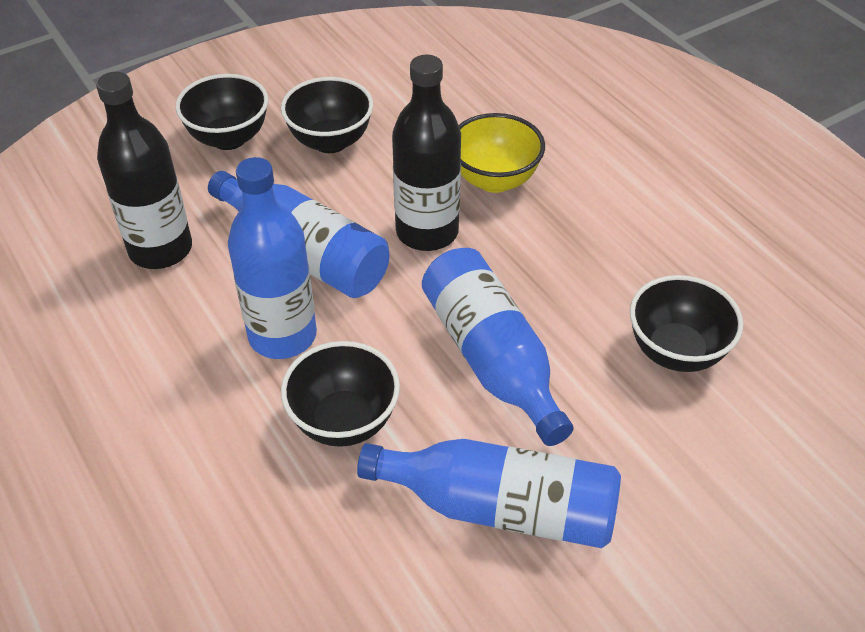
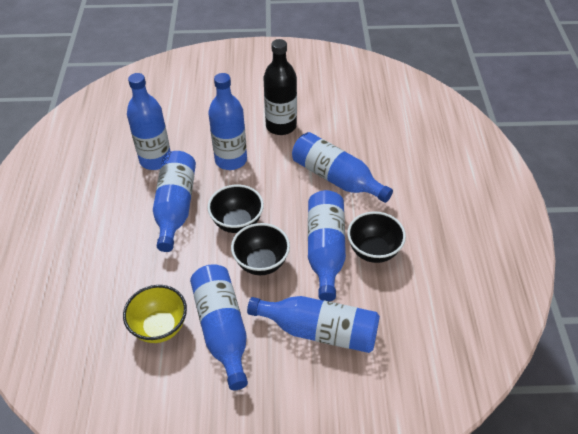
black bottle: [96,72,192,269] [392,55,461,251] = 2 -> [263,39,297,135] = 1
black bowl: [175,74,268,150] [281,77,373,153] [281,341,400,447] [630,275,744,372] = 4 -> [208,185,264,233] [231,223,290,275] [347,211,406,263] = 3
blue bottle: [208,171,390,298] [228,157,317,359] [357,439,621,548] [422,248,574,446] = 4 -> [127,73,171,170] [153,151,196,252] [190,264,248,390] [208,73,247,170] [247,296,380,353] [292,132,393,203] [308,190,346,301] = 7

